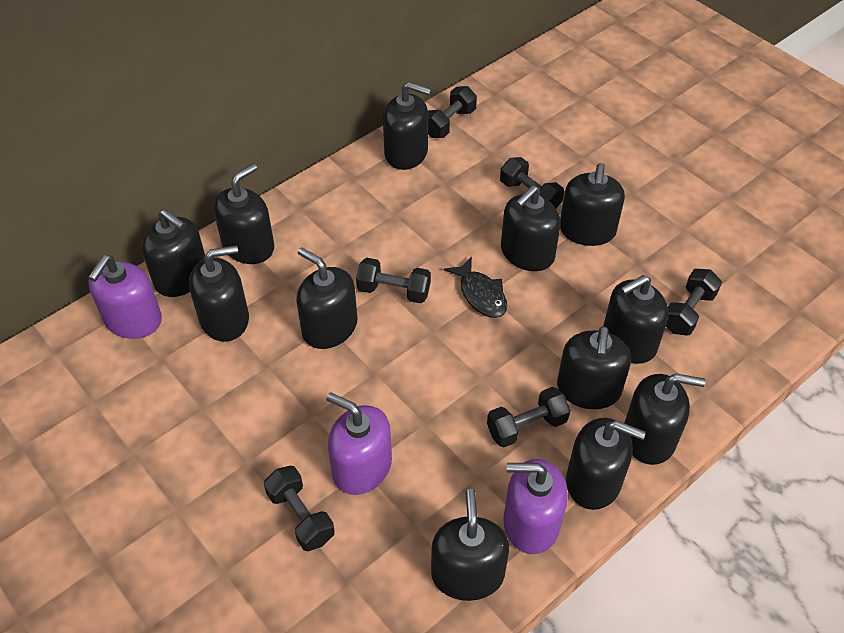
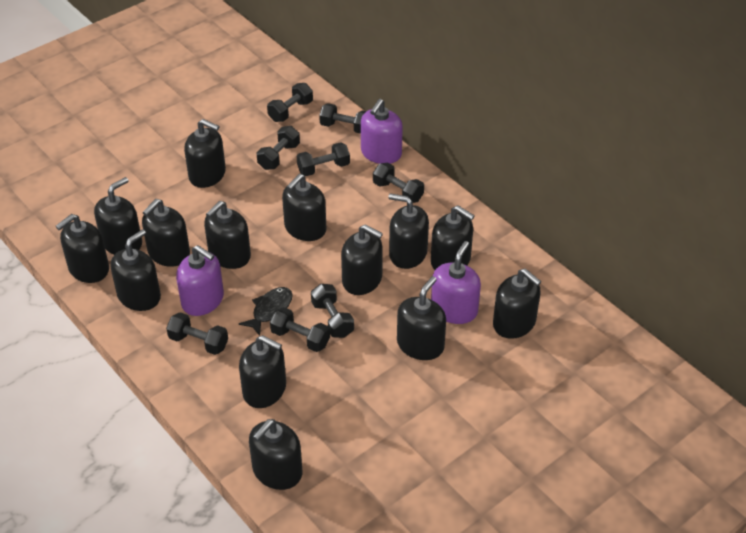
black dumbbell: [264,466,335,551] [356,258,431,304] [428,86,477,138] [487,387,570,447] [500,157,564,208] [666,269,722,335] = 6 -> [166,312,228,355] [257,126,300,170] [267,83,313,122] [270,307,330,352] [297,142,350,176] [311,284,354,338] [319,103,366,134] [373,163,424,203] = 8
black soap dispenser: [142,209,205,297] [189,245,249,342] [214,164,275,264] [296,247,357,349] [383,82,431,170] [431,489,509,601] [501,185,561,271] [557,326,631,409] [560,163,625,246] [566,418,646,510] [603,275,669,364] [624,374,706,465] = 12 -> [56,214,109,283] [94,177,142,255] [110,229,161,311] [142,199,190,267] [184,119,226,188] [204,201,251,269] [239,335,286,408] [249,419,302,490] [282,174,326,241] [341,224,383,295] [389,193,429,269] [397,276,446,360] [431,205,475,270] [493,268,541,339] = 14

